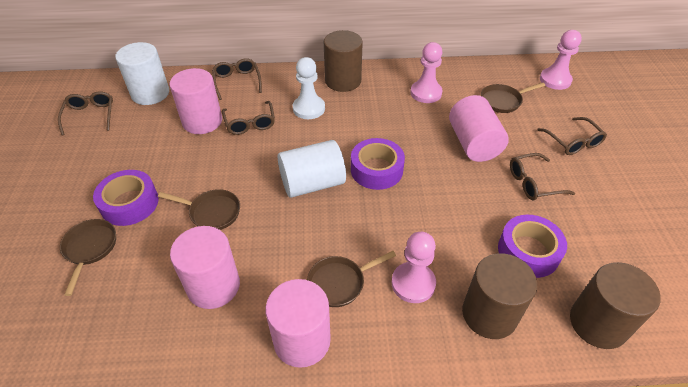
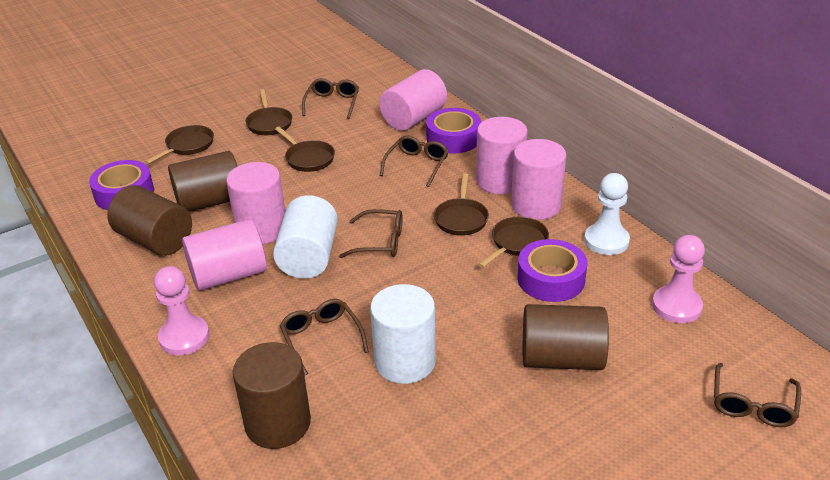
brown cylinder: [324,30,363,92] [462,253,537,339] [570,262,661,349] = 3 -> [107,185,192,256] [168,151,237,212] [233,342,311,449] [523,304,609,370] = 4
brown pan: [60,219,116,296] [158,189,240,230] [307,251,396,307] [481,83,545,113] = 4 -> [145,125,214,164] [246,89,292,135] [275,127,335,172] [434,173,489,236] [478,217,549,268] = 5
pink cylinder: [170,68,222,134] [170,226,240,309] [265,279,331,368] [449,95,509,162] = 4 -> [182,219,267,291] [226,162,285,244] [379,69,447,131] [476,117,528,194] [511,139,566,220] = 5
pink pawn: [391,232,436,303] [411,42,442,103] [540,30,582,90] = 3 -> [154,266,209,355] [652,235,705,323] = 2

